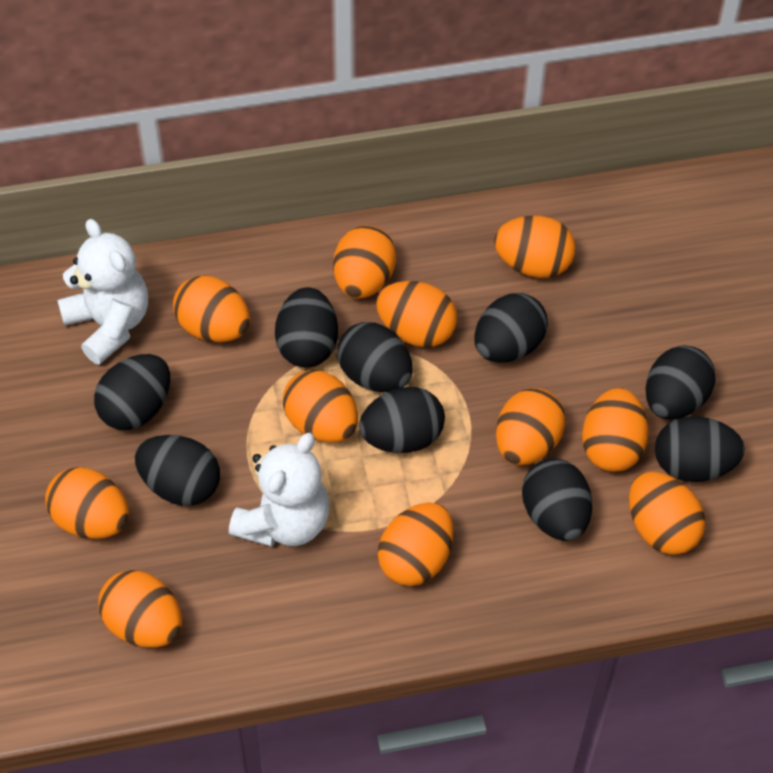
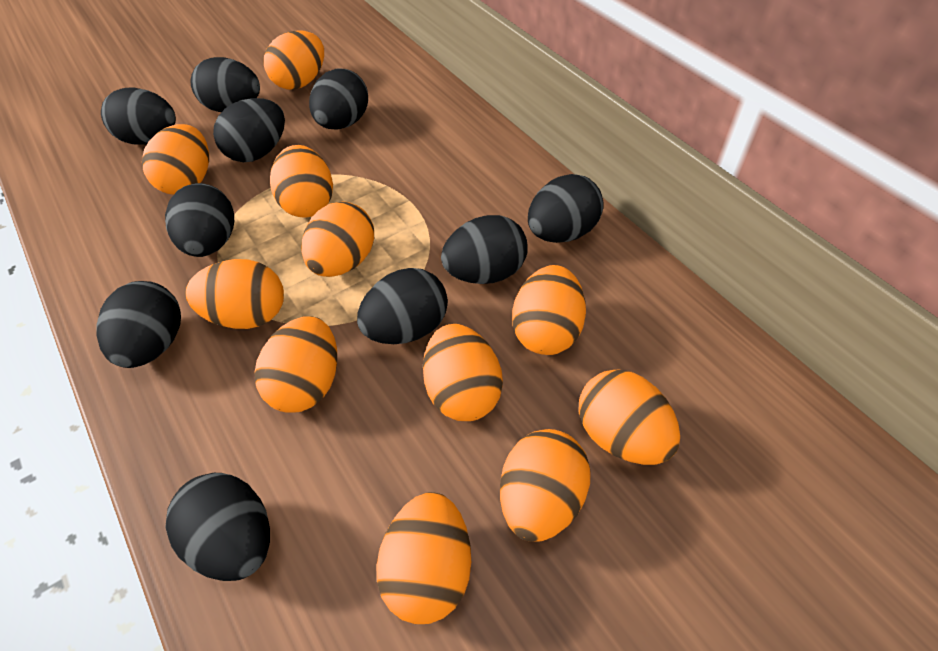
black egg: [94,354,170,430] [135,435,220,506] [275,287,338,367] [337,322,413,392] [359,387,445,453] [474,293,548,362] [522,458,592,541] [645,345,716,420] [655,416,745,482] = 9 -> [96,281,181,368] [101,87,176,145] [165,183,234,257] [165,473,270,581] [191,57,260,112] [213,98,285,162] [309,68,368,130] [357,268,448,344] [441,215,528,284] [528,174,603,243] = 10
white teddy bear: [57,219,148,365] [229,433,330,547] = 2 -> none = 0

